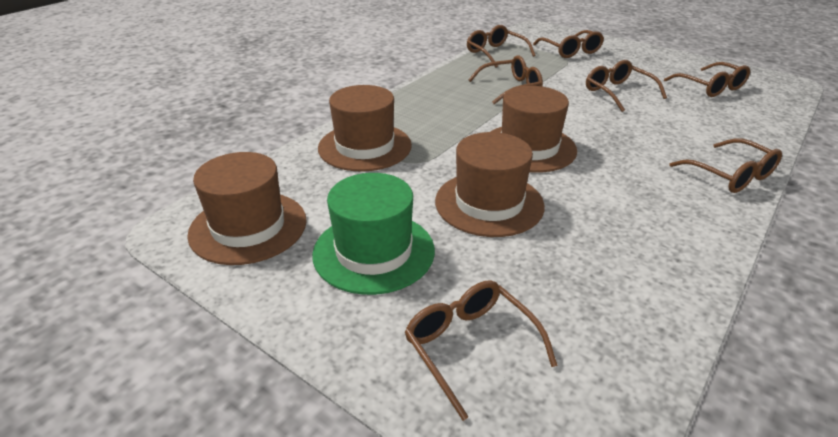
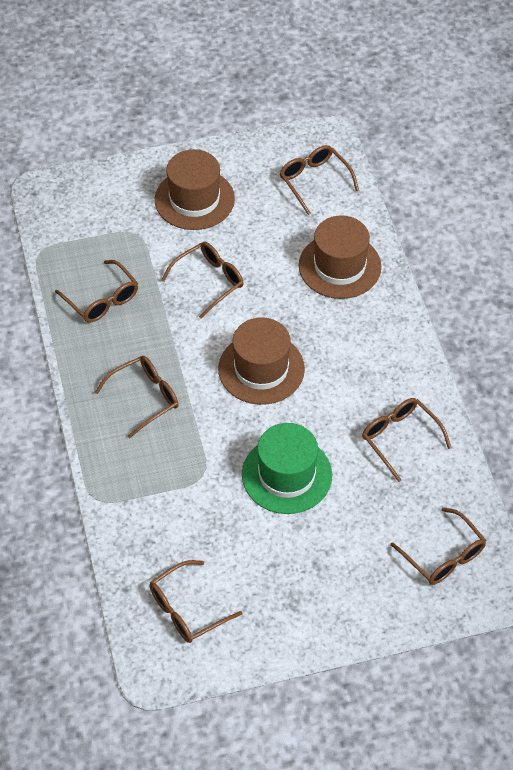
brown hat: [187,152,307,265] [318,85,412,172] [435,132,545,237] [491,86,577,173] = 4 -> [155,149,235,230] [218,317,305,405] [299,215,381,299] = 3

